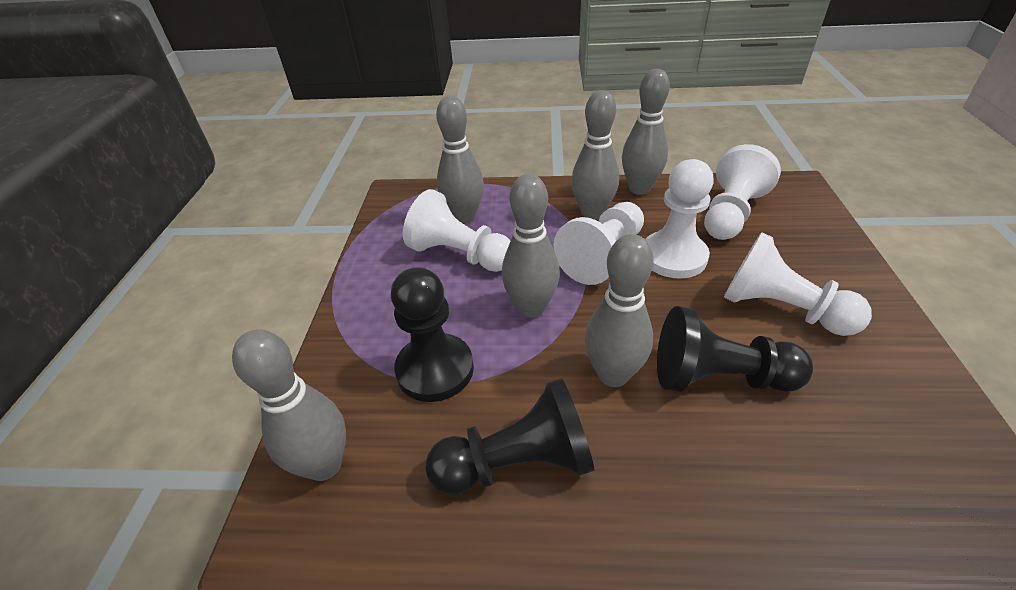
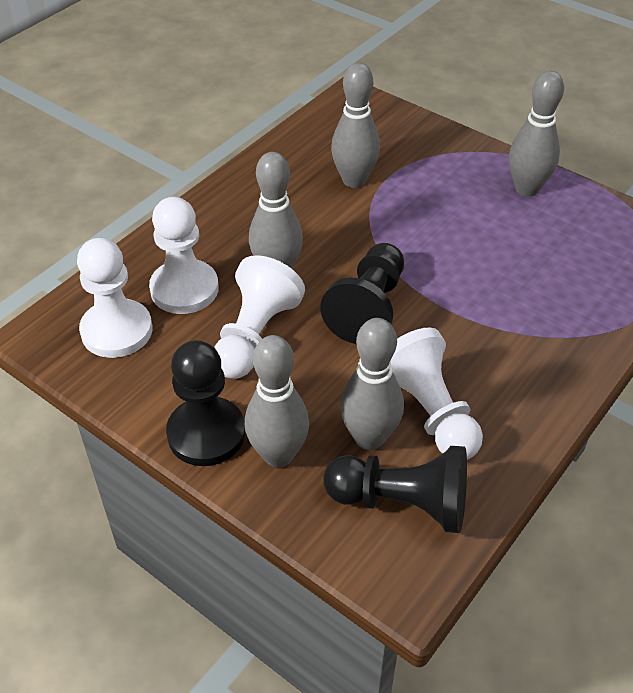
grey bowling pin: [232,329,346,481] [436,96,484,224] [502,174,560,318] [571,90,619,220] [585,234,654,387] [622,69,670,195] = 6 -> [245,335,309,468] [249,152,303,269] [331,63,380,188] [340,318,404,450] [509,71,564,196] = 5
white pawn: [403,189,511,272] [554,202,644,285] [645,159,714,279] [704,144,781,240] [724,232,872,336] = 5 -> [77,238,152,358] [149,197,219,314] [214,255,305,379] [391,327,483,460] = 4

